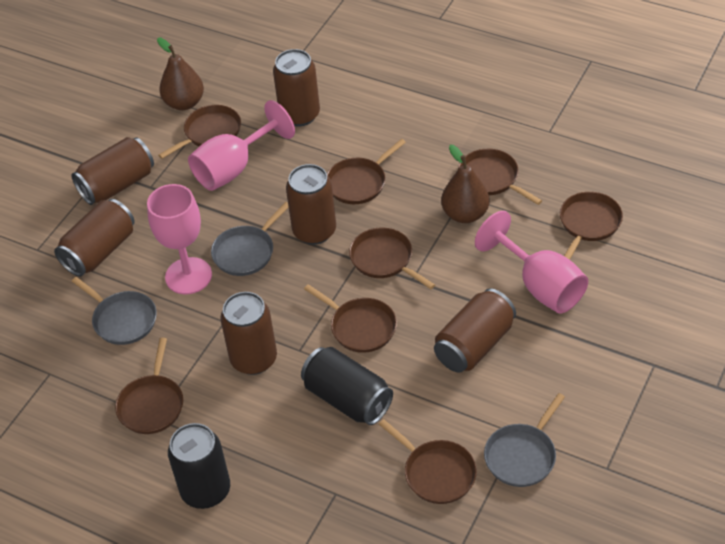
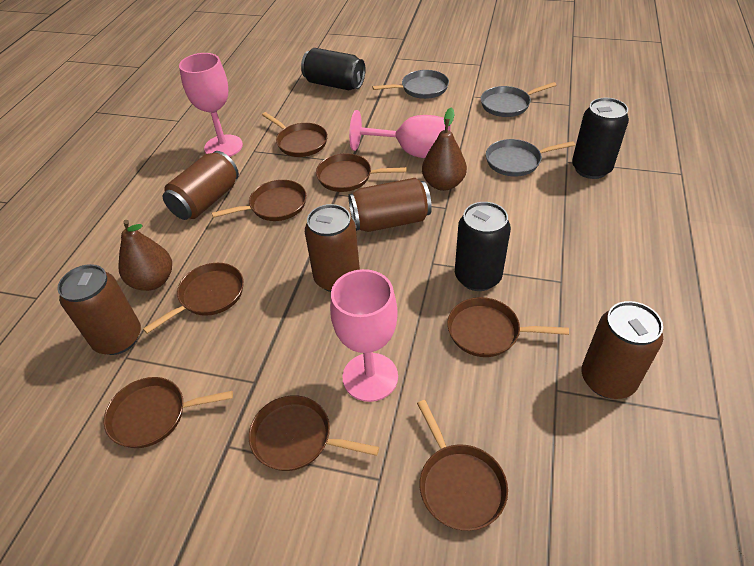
black can: [168,423,230,509] [301,347,393,425] = 2 -> [301,48,366,90] [455,202,511,291] [572,98,629,179] = 3
brown can: [54,199,135,277] [71,137,154,205] [221,292,277,375] [273,49,320,126] [286,164,336,245] [434,288,516,373] = 6 -> [57,264,141,355] [163,151,239,220] [305,204,360,292] [348,178,432,232] [582,301,663,399] = 5

